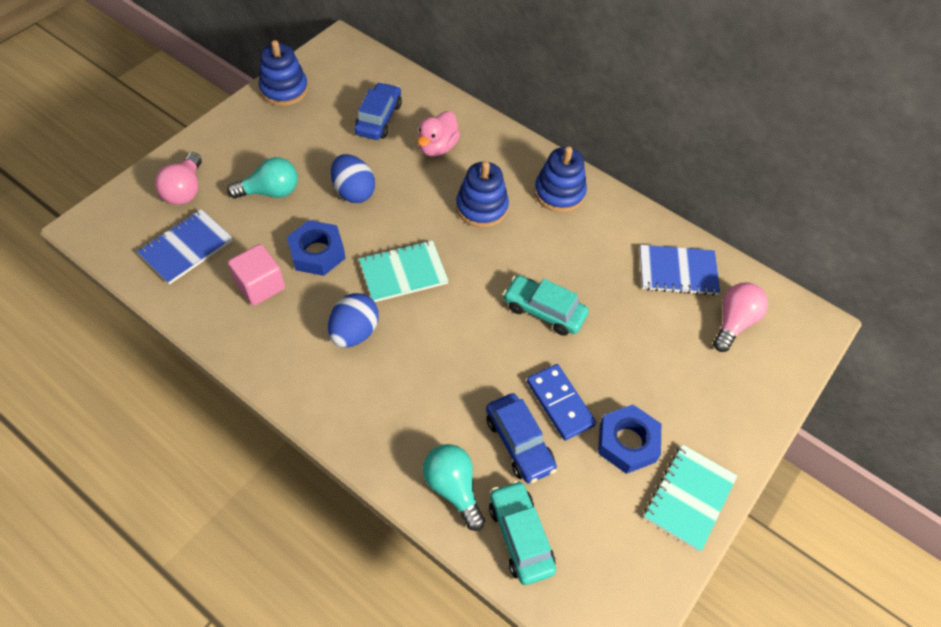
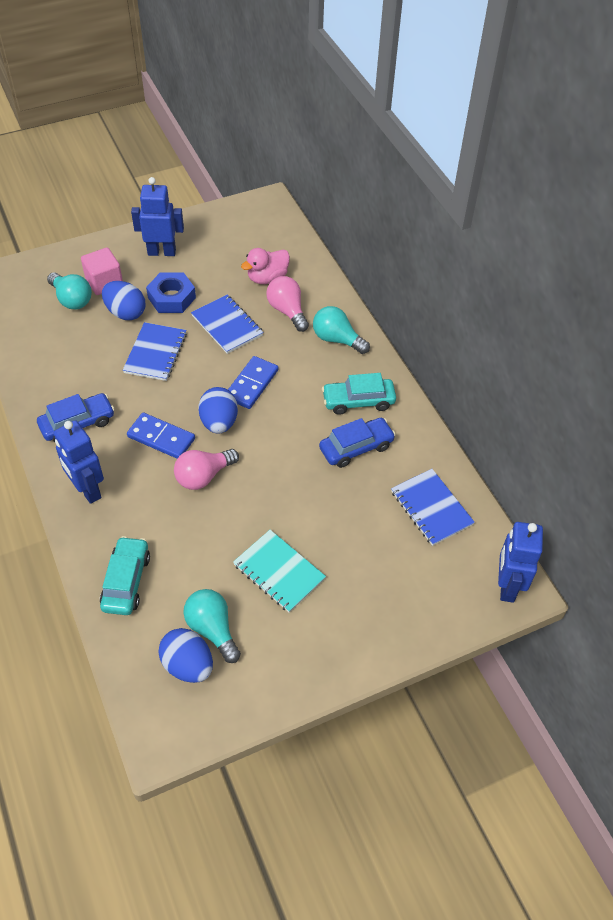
blue domino: [527,364,596,441] = 1 -> [127,413,195,459] [228,356,278,409] = 2
blue egg: [328,293,379,348] [331,154,375,203] = 2 -> [102,281,146,320] [158,628,213,683] [199,387,238,434] = 3
blue notebook: [137,209,233,285] [640,245,720,296] = 2 -> [123,322,187,381] [191,295,264,354] [391,469,475,546] = 3
blue nut: [287,220,346,276] [598,405,661,474] = 2 -> [146,273,196,313] = 1
blue robot: none = 0 -> [54,420,104,504] [131,177,184,256] [498,522,543,603] = 3
blue stacking toy: [259,40,308,106] [456,161,509,228] [534,147,587,212] = 3 -> none = 0
turquoise light bulb: [227,157,298,198] [423,444,485,531] = 2 -> [47,272,92,309] [183,589,241,663] [313,306,370,354] = 3
turquoise notebook: [359,241,449,302] [644,444,737,552] = 2 -> [233,530,326,613] = 1

